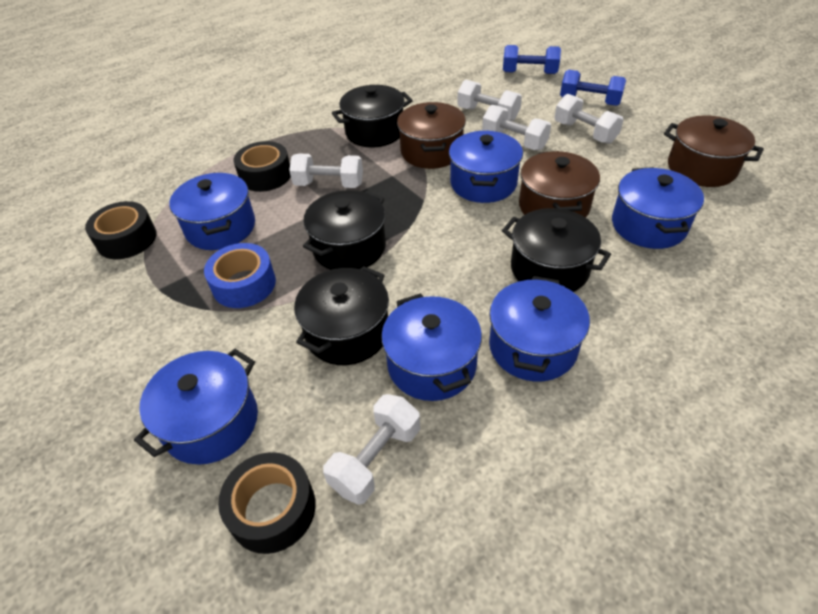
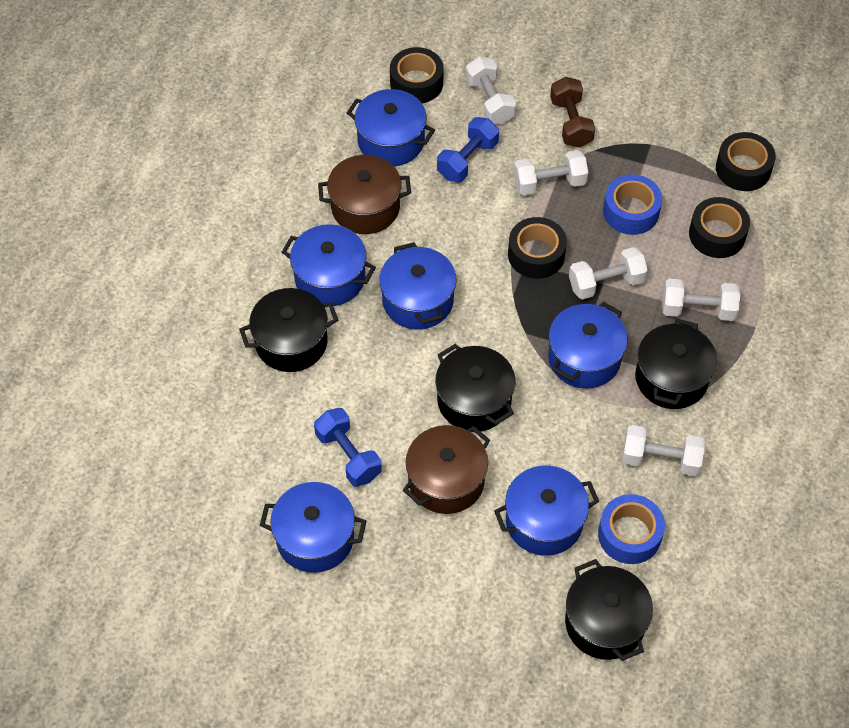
black tape: [85,201,157,259] [218,452,316,554] [233,141,291,192] = 3 -> [390,47,444,103] [508,217,567,279] [689,197,750,258] [716,132,776,191] = 4
blue tape: [204,243,276,308] = 1 -> [598,494,665,564] [603,174,662,235] = 2
brown dumbbell: none = 0 -> [550,77,595,148] = 1
brown pot: [397,102,466,169] [519,151,600,218] [664,115,764,187] = 3 -> [318,155,411,234] [403,425,490,514] = 2

